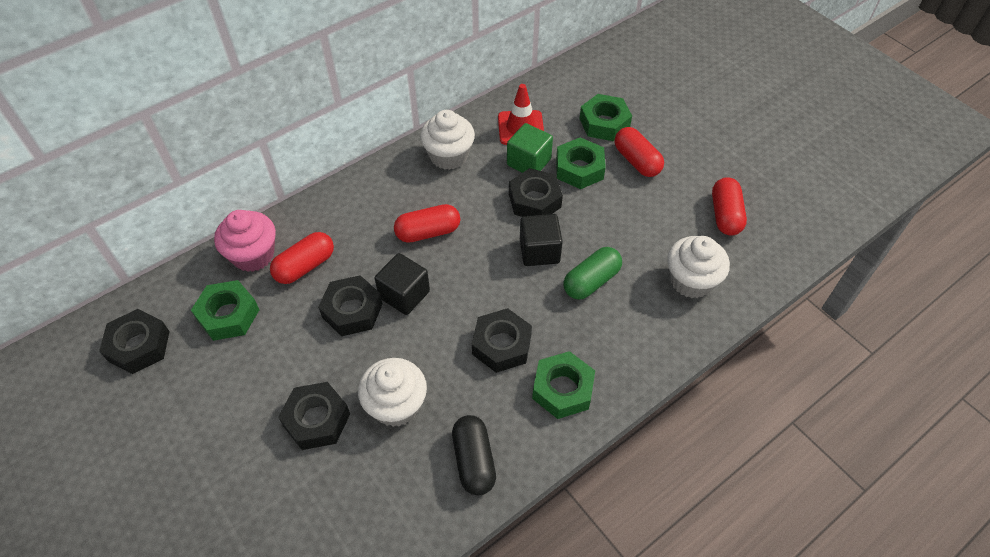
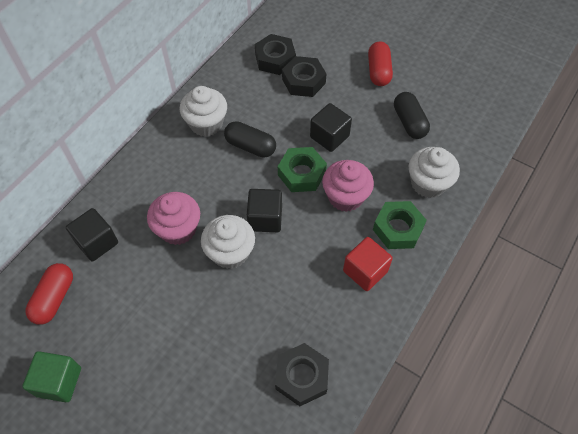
black capsule: [452,415,496,496] = 1 -> [224,121,276,158] [394,92,430,139] = 2
black cube: [374,253,430,315] [520,214,563,266] = 2 -> [66,208,118,262] [247,189,282,232] [310,103,352,152] = 3
black nut: [99,309,170,374] [278,382,350,450] [318,275,382,336] [472,308,532,373] [509,168,563,217] = 5 -> [255,34,296,75] [275,343,329,406] [282,56,327,97] = 3
green capsule: [564,247,622,300] = 1 -> none = 0
green nut: [191,280,259,341] [532,351,595,419] [556,137,606,189] [579,94,632,141] = 4 -> [278,147,327,192] [373,201,427,249] = 2
pink cupcake: [214,210,276,272] = 1 -> [147,192,200,245] [322,160,374,212] = 2
red capsule: [270,232,334,284] [394,204,460,243] [614,127,664,177] [712,177,747,235] = 4 -> [25,263,73,325] [368,42,393,86] = 2
red cube: none = 0 -> [343,237,393,291] = 1
red traffic cone: [498,84,544,145] = 1 -> none = 0

